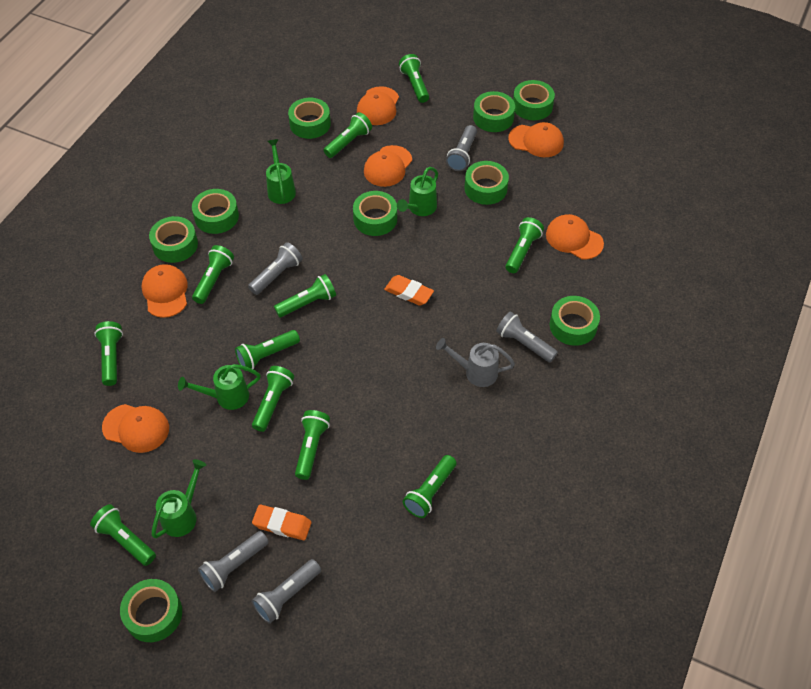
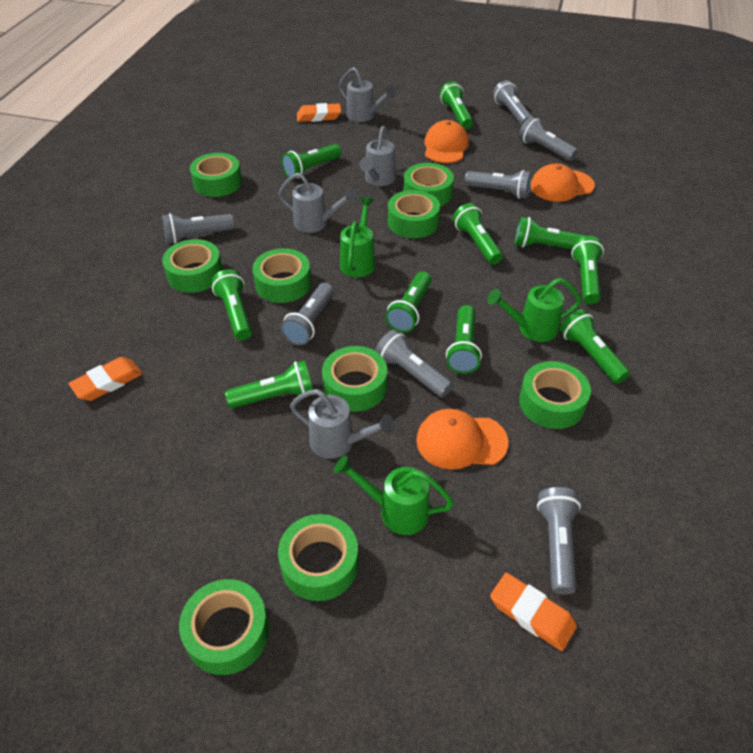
green flashlight: [90,504,156,566] [94,321,123,386] [192,245,234,304] [235,330,300,371] [252,366,294,432] [274,274,336,317] [295,410,330,480] [323,112,372,158] [399,54,429,103] [403,455,457,518] [505,217,544,273] = 11 -> [211,269,252,340] [225,360,313,409] [281,144,341,178] [385,271,432,333] [439,82,473,129] [446,305,482,374] [453,203,503,265] [514,217,586,249] [559,309,630,384] [571,236,604,304] = 10
green watering can: [152,459,206,538] [178,364,261,410] [266,139,296,204] [397,167,438,216] = 4 -> [334,455,454,535] [340,197,375,278] [487,278,581,342] = 3
grey flashlight: [198,531,269,592] [248,242,303,295] [251,559,321,624] [446,125,477,171] [496,312,558,363] = 5 -> [162,213,234,244] [280,283,334,345] [375,330,453,397] [465,170,532,199] [493,80,532,126] [519,117,578,161] [537,487,581,594] = 7
grey watering can: [436,338,515,387] = 1 -> [278,173,357,233] [290,389,395,459] [339,67,396,122] [359,126,396,186] = 4
orange cap: [102,404,169,453] [142,264,188,318] [357,86,399,125] [364,145,412,187] [508,122,564,157] [546,214,604,259] = 6 -> [416,409,509,470] [425,120,469,163] [530,164,595,202] = 3
orange eraser: [252,505,312,540] [384,275,434,306] = 2 -> [68,357,143,401] [297,103,341,122] [490,573,577,651] = 3

